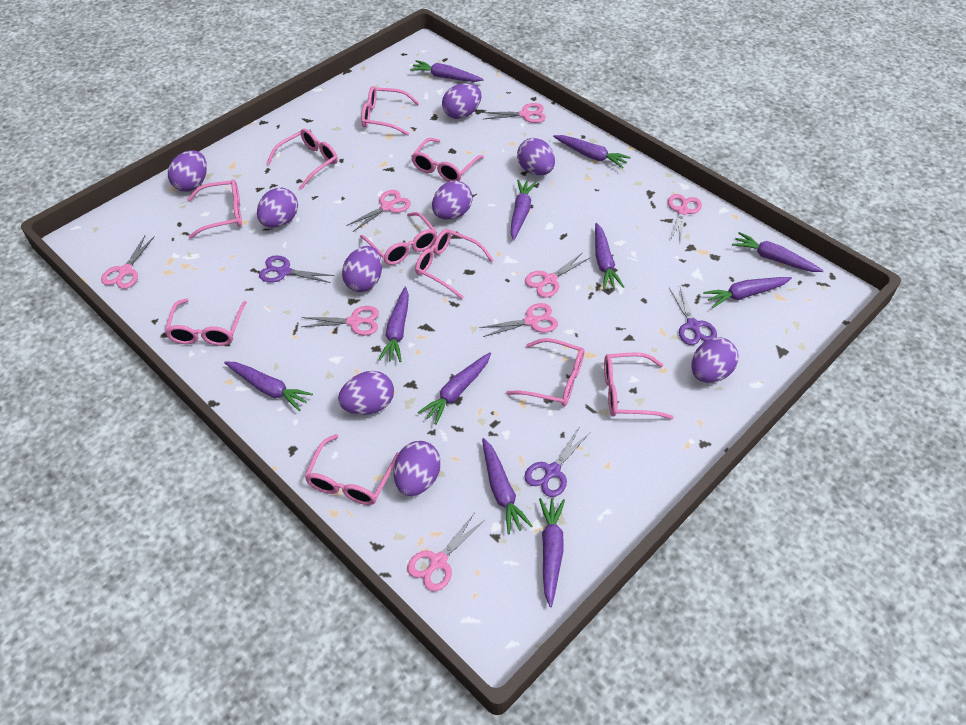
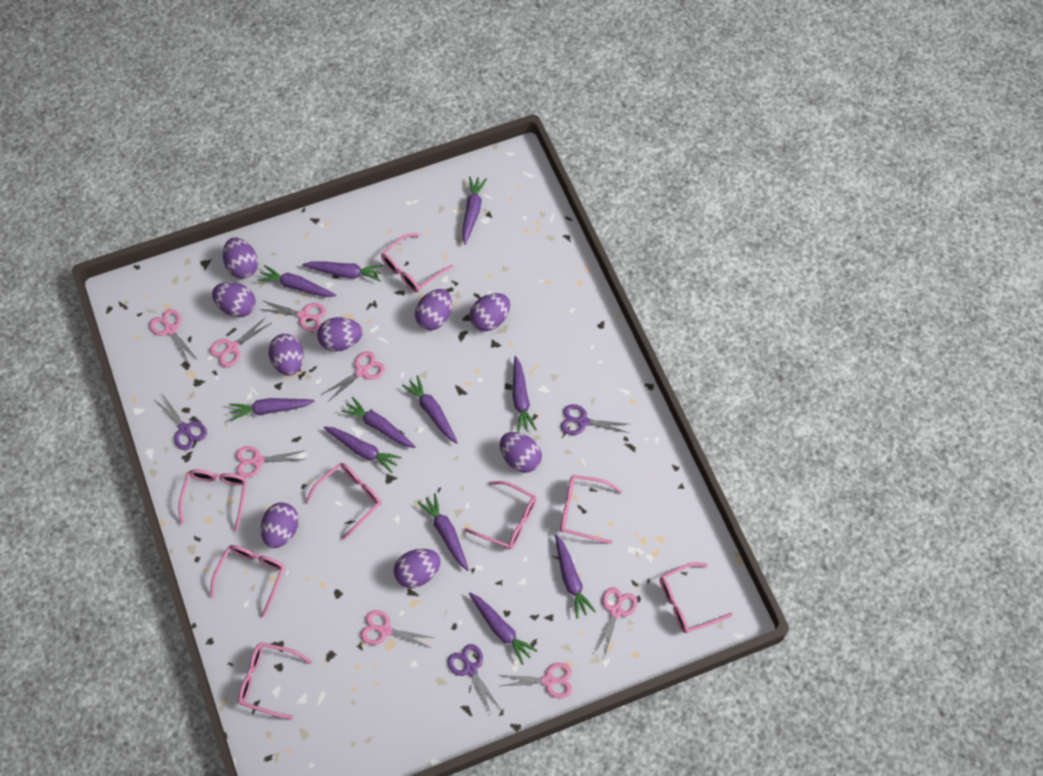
pink glasses: [165,299,247,346] [187,180,242,239] [266,129,338,190] [304,434,399,505] [360,212,437,265] [361,86,419,136] [411,138,484,182] [415,229,494,299] [506,338,585,406] [604,352,674,419] = 10 -> [178,469,247,531] [210,545,285,617] [238,642,312,719] [306,463,381,540] [381,233,453,293] [464,481,536,549] [560,475,622,544] [660,562,733,633] = 8

